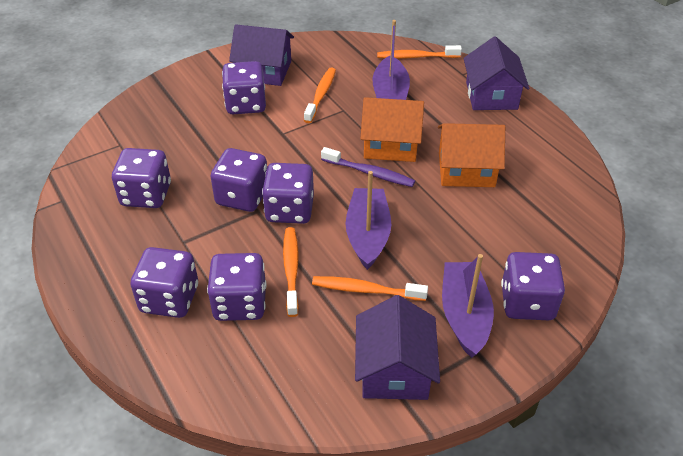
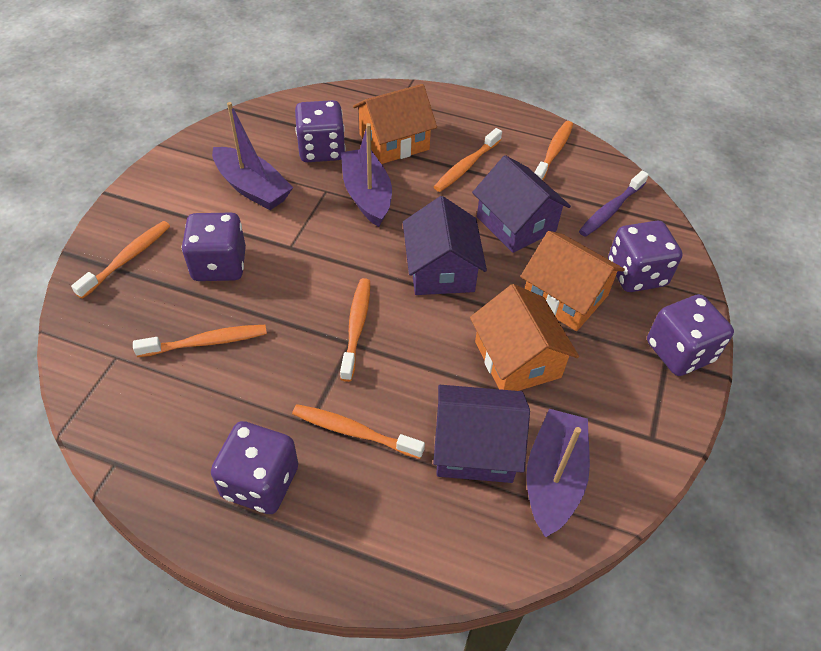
orange house: [360,97,424,162] [438,123,505,187] = 2 -> [353,84,437,164] [470,284,579,391] [520,231,625,331] = 3
orange toothbrush: [283,227,299,317] [304,68,336,123] [312,276,428,301] [377,45,462,59] = 4 -> [71,221,170,299] [133,325,267,357] [292,404,425,459] [340,278,370,382] [434,128,502,192] [534,121,573,180] = 6
purple dice: [112,148,171,208] [130,247,198,318] [207,253,266,321] [211,148,267,212] [222,61,266,114] [262,163,314,224] [501,252,565,320] = 7 -> [182,213,246,281] [211,421,298,514] [295,100,346,162] [608,221,682,292] [647,294,734,376] = 5

